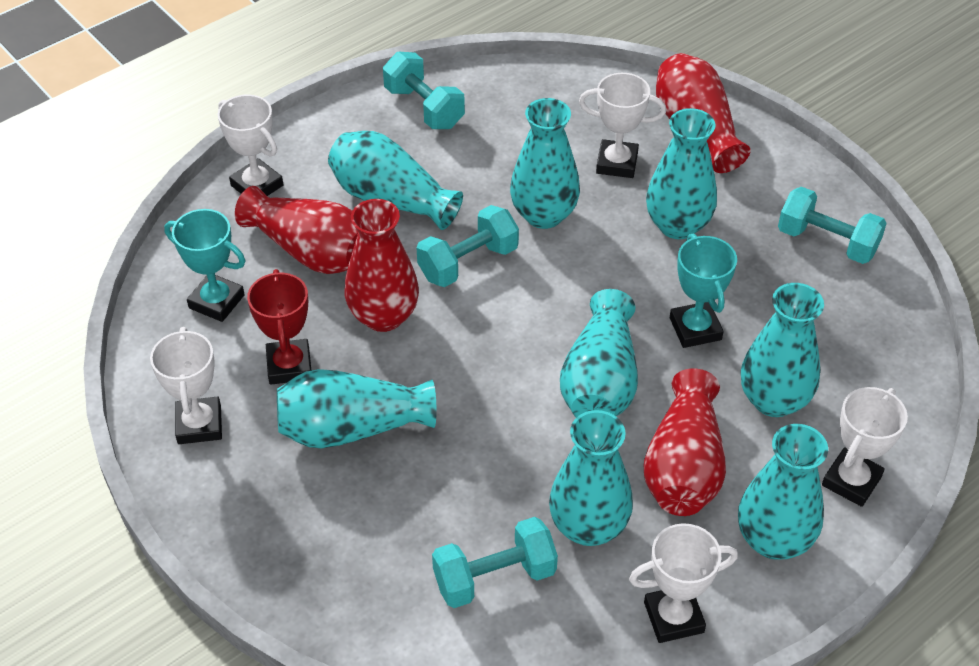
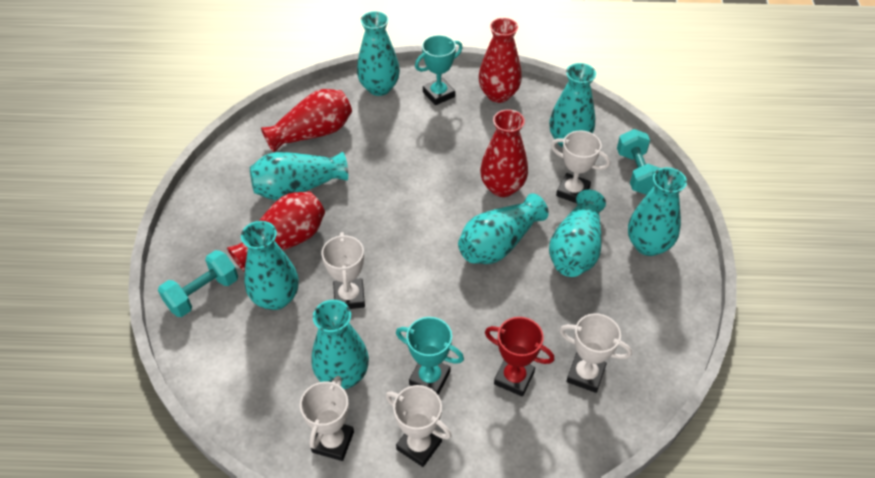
turquoise dumbbell: [383,52,465,129] [417,205,519,287] [432,517,558,608] [778,187,887,264] = 4 -> [158,250,238,317] [617,129,660,195] = 2

